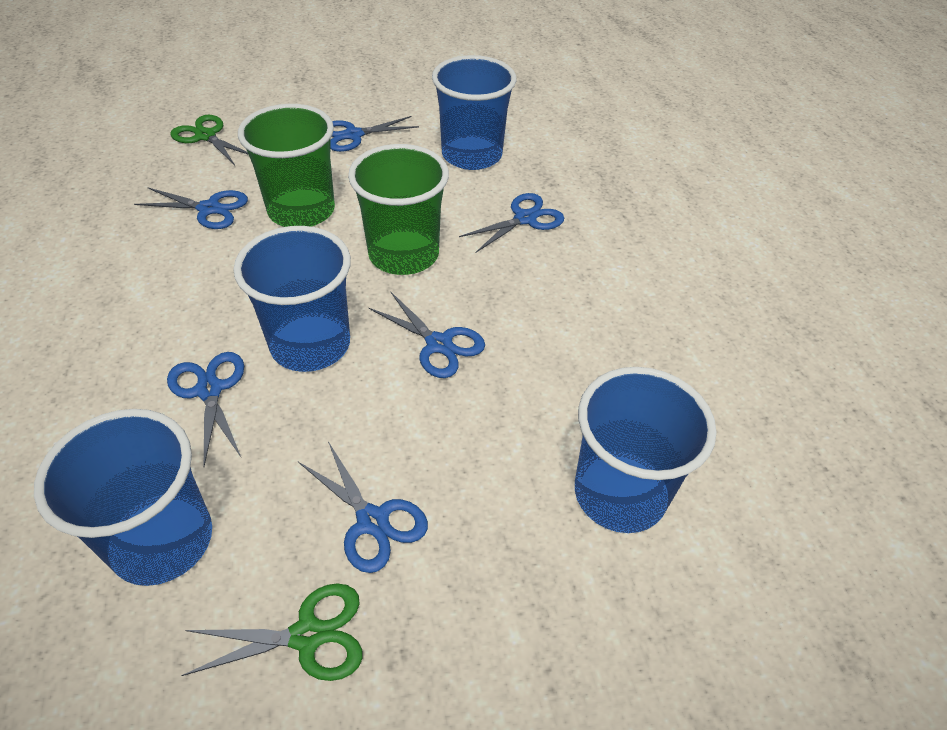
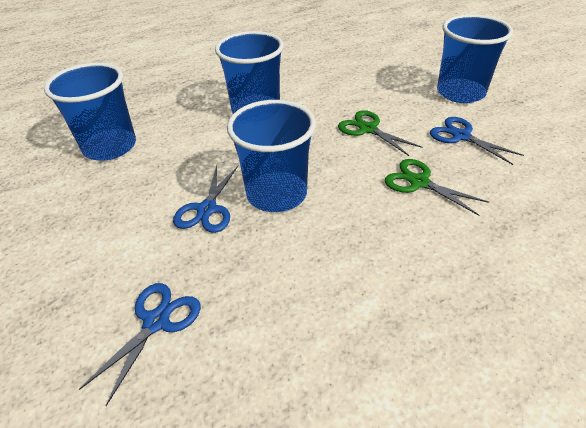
blue scissors: [134,187,248,229] [167,352,244,466] [298,442,428,573] [330,116,419,152] [369,292,485,378] [459,193,564,253] = 6 -> [79,283,201,406] [173,165,238,233] [430,117,524,165] = 3
green cup: [238,104,335,227] [348,144,449,275] = 2 -> none = 0

